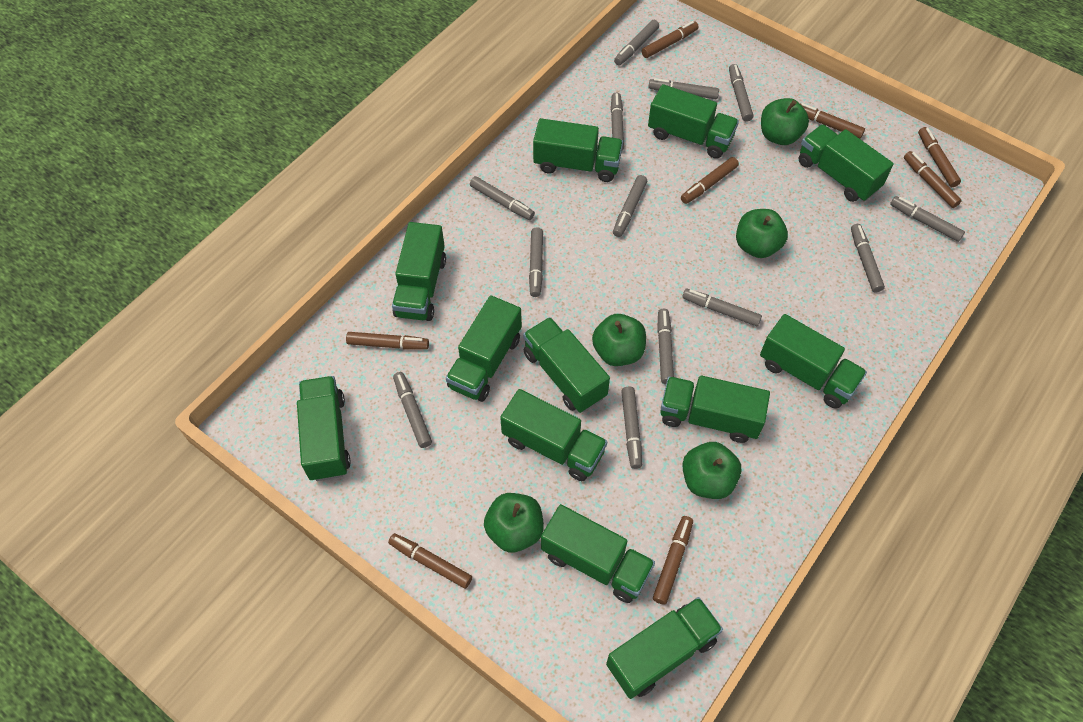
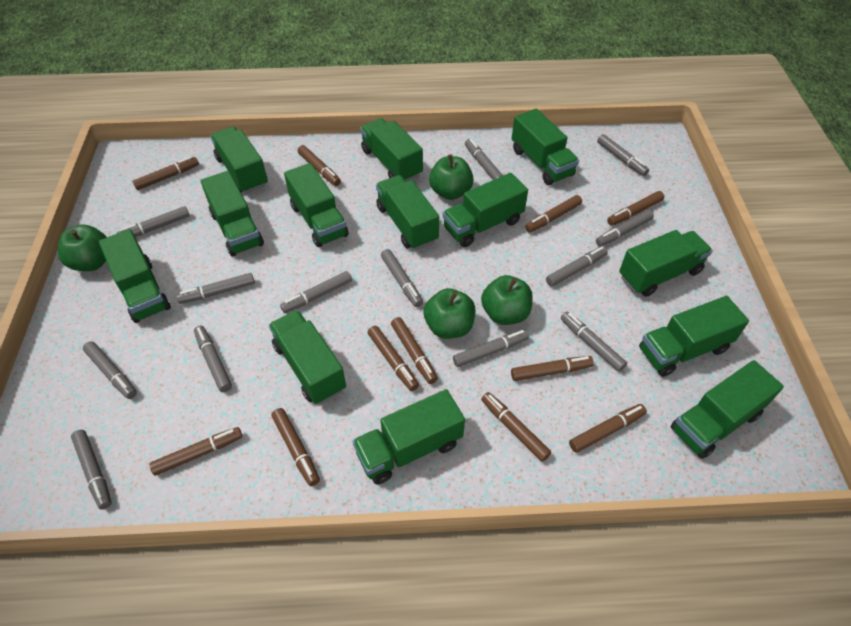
brown marker: [346,332,429,350] [388,533,472,589] [642,21,699,58] [653,516,693,605] [681,157,739,204] [801,103,865,139] [904,151,962,208] [918,127,961,187] = 8 -> [132,156,199,190] [149,427,242,476] [272,408,320,486] [297,145,341,186] [368,326,419,391] [391,317,438,384] [481,392,551,462] [511,356,594,381] [525,195,582,233] [569,404,647,453] [607,191,664,226] = 11
green apple: [484,493,544,553] [592,314,646,366] [682,442,741,499] [736,209,788,258] [761,98,809,145] = 5 -> [58,224,107,271] [424,288,475,339] [429,154,474,200] [481,275,533,325] = 4
green truck: [297,376,351,481] [392,222,446,321] [446,295,522,402] [500,389,607,481] [523,317,610,413] [533,118,623,182] [541,504,655,603] [606,597,723,699] [648,84,739,159] [660,375,770,443] [760,314,867,409] [799,124,894,202] = 12 -> [99,229,171,323] [201,171,264,256] [210,126,268,193] [269,310,346,404] [284,163,349,247] [352,389,465,485] [360,118,423,182] [376,175,439,250] [443,173,528,247] [512,109,579,185] [619,230,713,297] [639,296,749,377] [670,360,784,459] = 13

